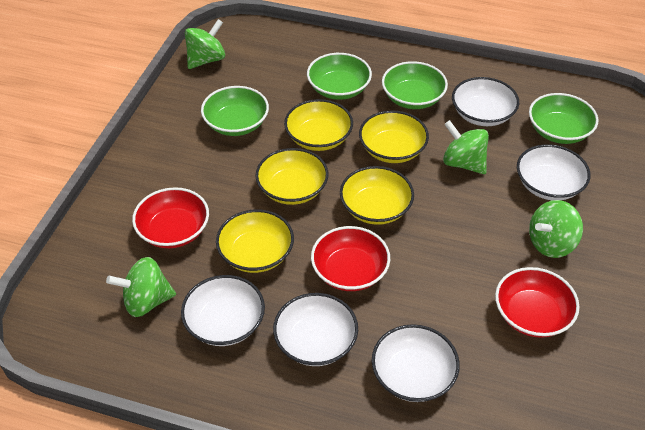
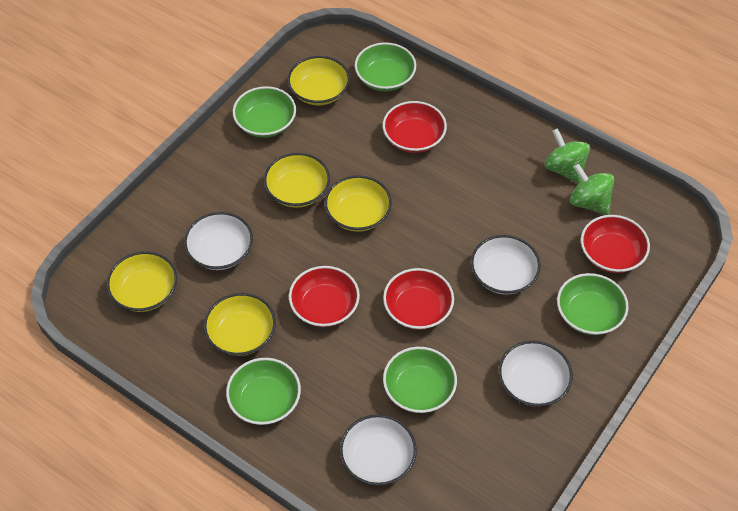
green bowl: [201,86,269,136] [307,53,372,100] [382,61,448,109] [529,93,599,144] = 4 -> [226,358,301,425] [233,86,296,138] [355,42,416,91] [383,347,457,413] [557,273,629,335] = 5
green spinning top: [106,257,176,317] [185,19,225,69] [443,120,489,174] [529,200,583,258] = 4 -> [545,128,590,184] [570,164,614,215] = 2
red bowl: [132,187,209,248] [311,226,390,291] [495,267,580,338] = 3 -> [289,266,360,327] [383,101,447,153] [383,268,454,330] [581,215,650,273] = 4
white bowl: [181,275,265,346] [273,293,358,366] [372,324,460,402] [452,77,519,126] [517,144,590,200] = 5 -> [184,212,253,270] [340,414,417,486] [471,235,541,295] [499,341,573,407] = 4

